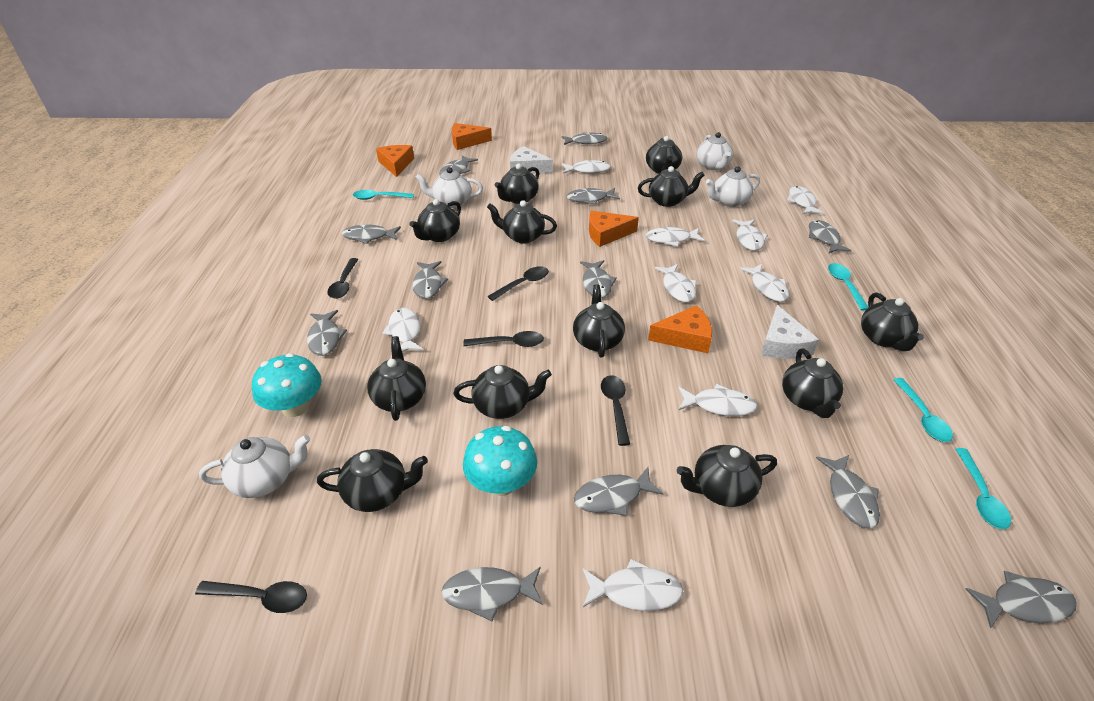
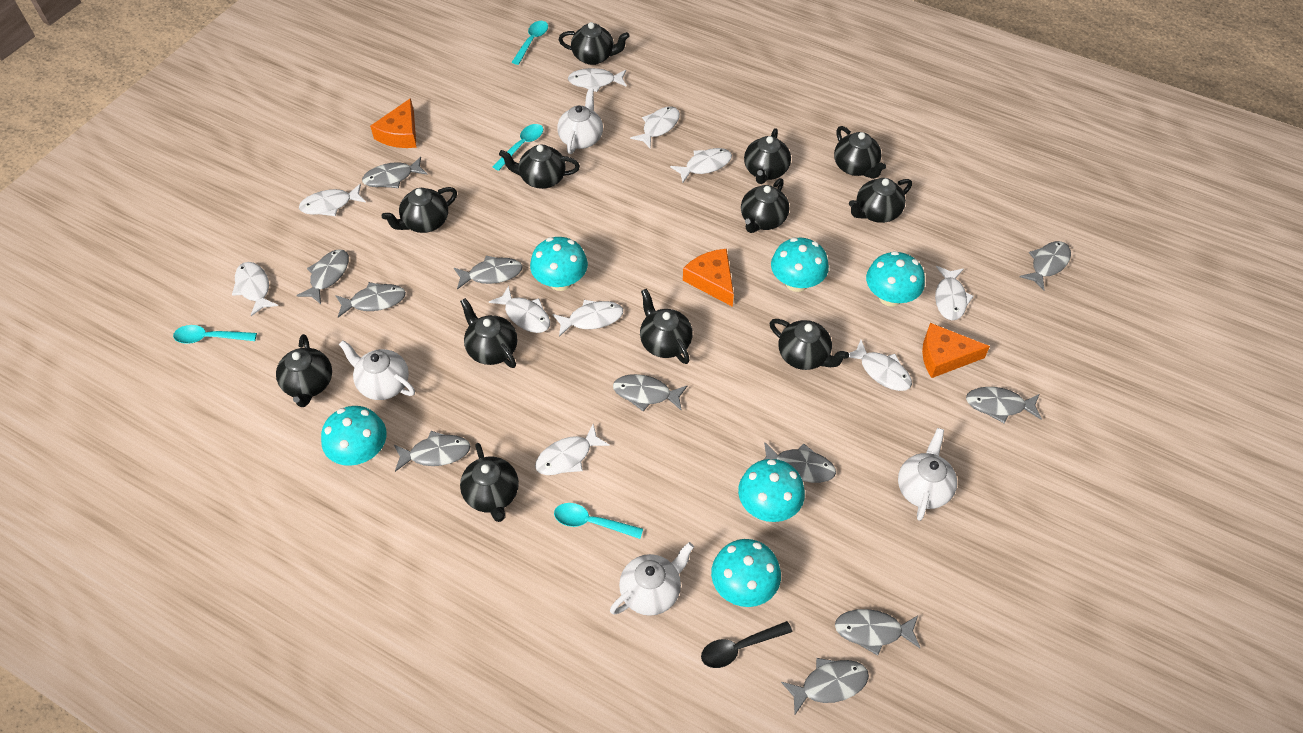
black spoon: [195,581,307,613] [327,258,359,299] [464,331,544,347] [487,266,549,301] [601,375,630,446] = 5 -> [701,621,792,668] = 1
grey fish: [307,310,347,356] [342,224,401,244] [412,261,448,299] [439,155,478,175] [441,567,543,621] [561,132,607,145] [567,188,620,205] [574,467,664,516] [580,260,617,298] [809,220,852,253] [816,455,880,529] [965,571,1077,629] = 12 -> [296,249,349,304] [335,282,406,318] [362,157,428,188] [394,431,470,472] [454,256,523,290] [613,374,687,411] [764,442,836,483] [781,658,869,714] [835,609,920,656] [966,387,1042,423] [1020,241,1071,291] = 11
orange cheese: [376,145,414,177] [452,123,492,150] [589,211,639,247] [648,305,712,353] = 4 -> [370,98,417,148] [683,249,734,307] [922,323,990,378] = 3
turquoise mushroom: [252,353,322,417] [463,426,537,496] = 2 -> [321,406,387,466] [530,237,588,291] [711,539,781,607] [738,459,805,522] [771,238,829,292] [866,251,925,307] = 6
white cheese: [510,146,553,174] [761,305,819,359] = 2 -> none = 0
white fish: [382,308,424,352] [562,160,611,174] [583,559,683,611] [646,227,705,247] [655,264,697,302] [678,384,758,416] [732,219,768,251] [740,264,789,302] [787,186,824,215] = 9 -> [232,262,278,316] [299,184,366,216] [489,286,550,333] [535,424,610,475] [552,300,623,337] [568,68,627,92] [630,106,680,149] [670,148,732,183] [849,340,912,391] [935,266,974,320] = 10

